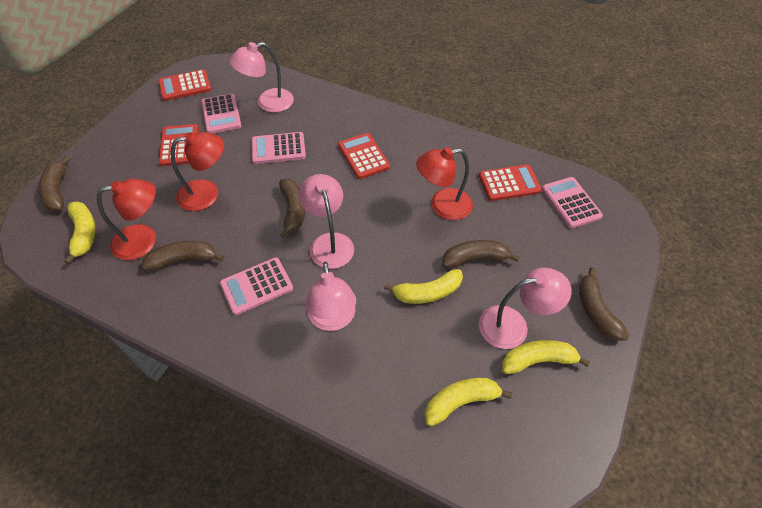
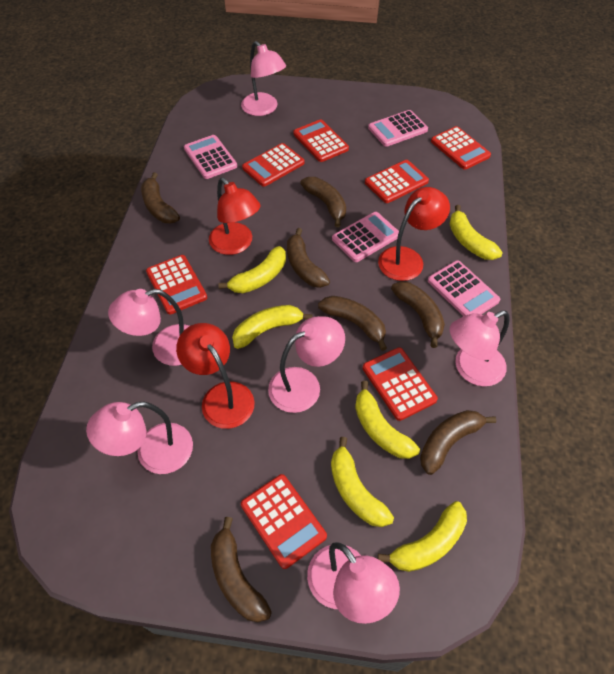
brown banana: [38,156,71,212] [142,241,224,271] [279,179,305,238] [442,240,520,268] [579,267,629,341] = 5 -> [141,172,180,223] [211,517,272,622] [287,228,330,288] [300,177,346,227] [318,296,387,351] [391,281,445,348] [420,410,496,475] = 7
pink lamp: [229,42,294,112] [299,174,354,269] [306,262,356,331] [479,268,572,349] = 4 -> [86,402,193,474] [108,289,189,366] [241,41,286,116] [268,316,345,413] [307,542,400,624] [450,310,510,386] = 6
red calculator: [158,69,211,101] [158,124,199,166] [338,133,390,179] [479,164,542,201] = 4 -> [146,255,207,315] [241,474,327,569] [242,143,305,187] [293,119,349,162] [363,347,438,421] [365,160,429,203] [431,126,491,170] = 7
yellow banana: [64,202,96,264] [384,269,463,304] [425,378,512,426] [502,340,590,374] = 4 -> [218,246,286,293] [232,305,313,349] [331,437,394,527] [355,381,420,459] [378,501,467,572] [450,205,503,260] = 6

